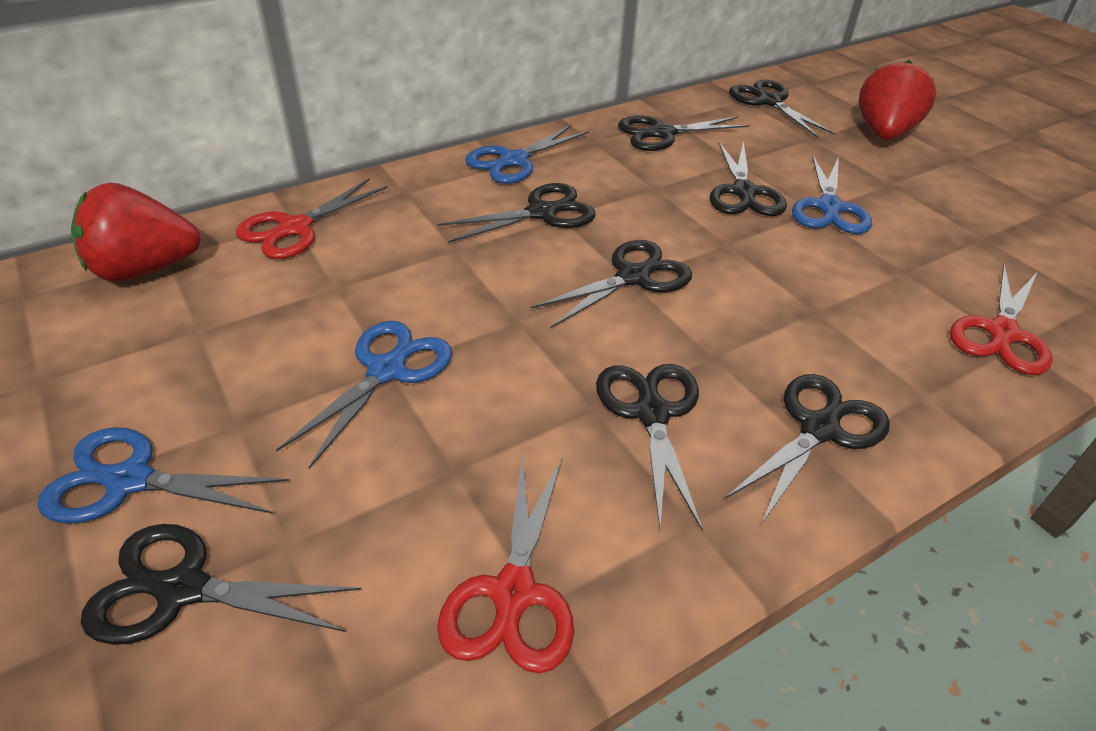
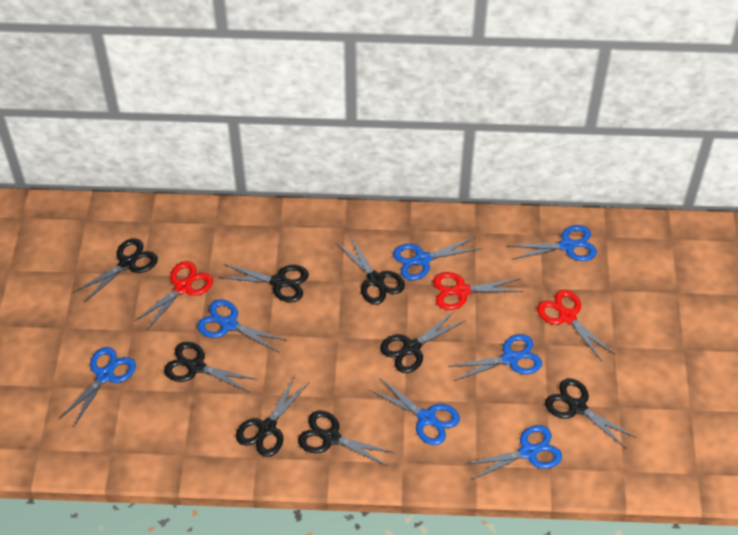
blue scissors: [37,427,290,524] [276,321,452,469] [465,124,589,184] [792,155,872,234] = 4 -> [59,347,136,426] [197,299,287,352] [370,378,460,445] [393,237,481,280] [448,334,542,381] [466,425,562,480] [509,225,597,261] = 7
red strawberry: [71,183,201,282] [859,60,936,140] = 2 -> none = 0

